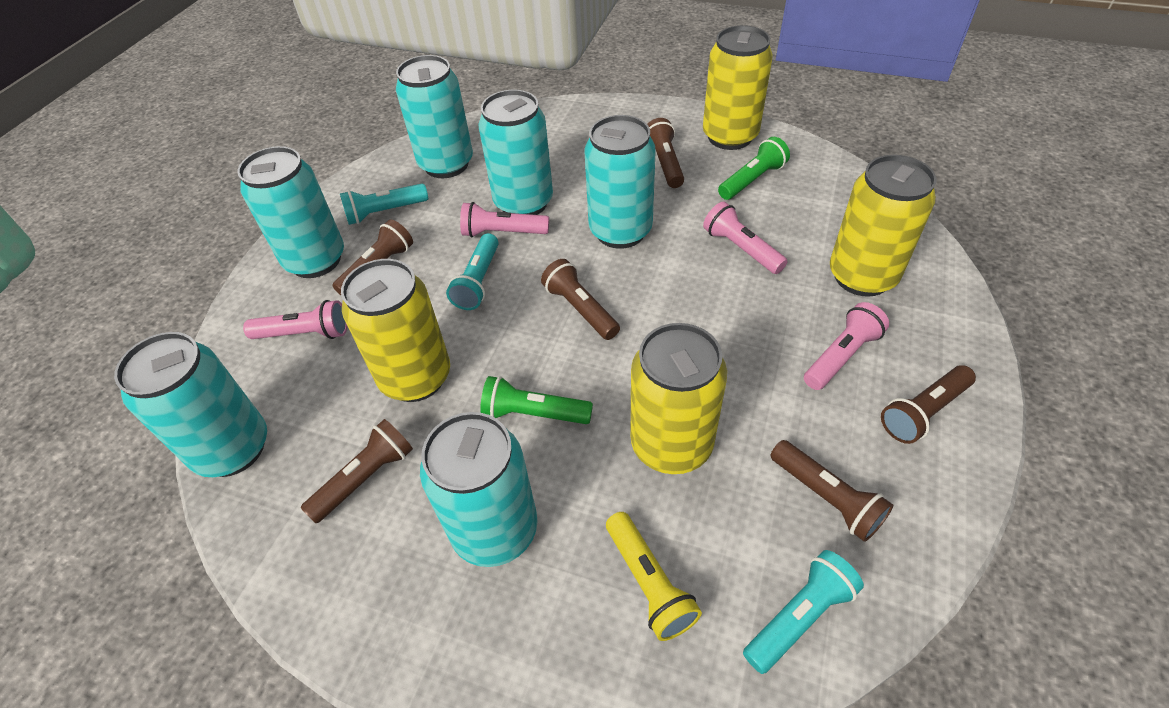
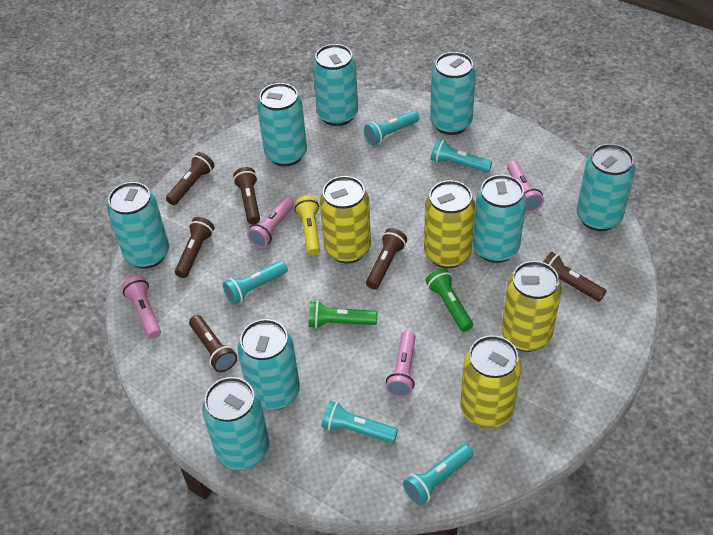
turquoise can: [114,332,267,477] [238,146,344,278] [396,55,473,178] [420,412,538,567] [479,90,553,215] [585,115,656,249] = 6 -> [107,182,169,269] [202,377,269,470] [238,319,300,410] [257,83,307,166] [313,44,358,126] [430,52,476,135] [473,175,527,263] [576,144,635,231] = 8
turquoise flashlight: [340,184,428,225] [446,233,499,310] [743,550,864,674] = 3 -> [223,260,288,305] [321,401,398,443] [364,111,419,145] [403,444,473,505] [431,139,492,173] = 5

